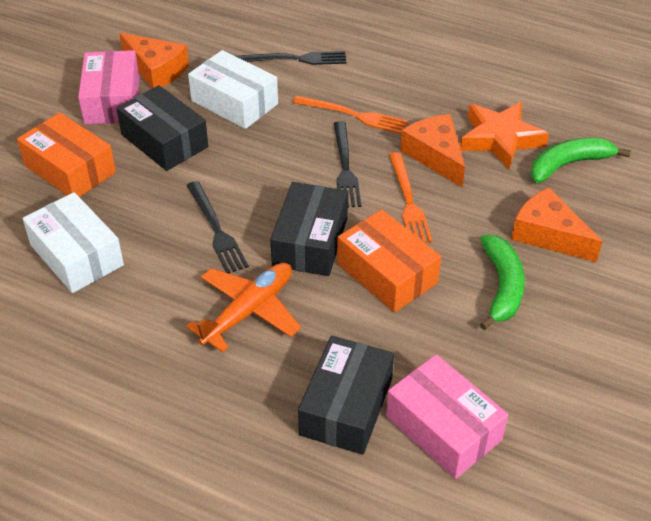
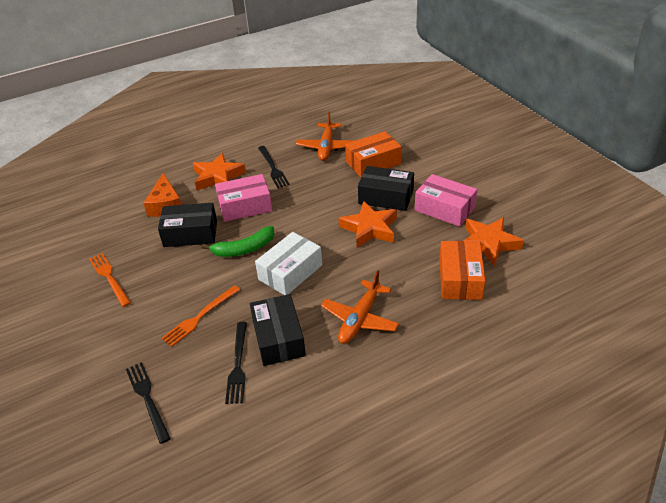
green banana: [480,235,525,330] [531,138,631,183] = 2 -> [201,226,274,257] = 1
orange cheese: [119,33,189,88] [400,114,465,187] [511,188,603,262] = 3 -> [144,173,182,217] = 1
orange plane: [186,263,301,352] = 1 -> [296,112,356,161] [321,270,399,344] = 2
orange star: [460,102,549,170] = 1 -> [193,153,246,190] [339,201,397,248] [464,217,524,266] = 3
white box: [23,192,124,293] [188,50,278,129] = 2 -> [255,232,322,295] = 1

